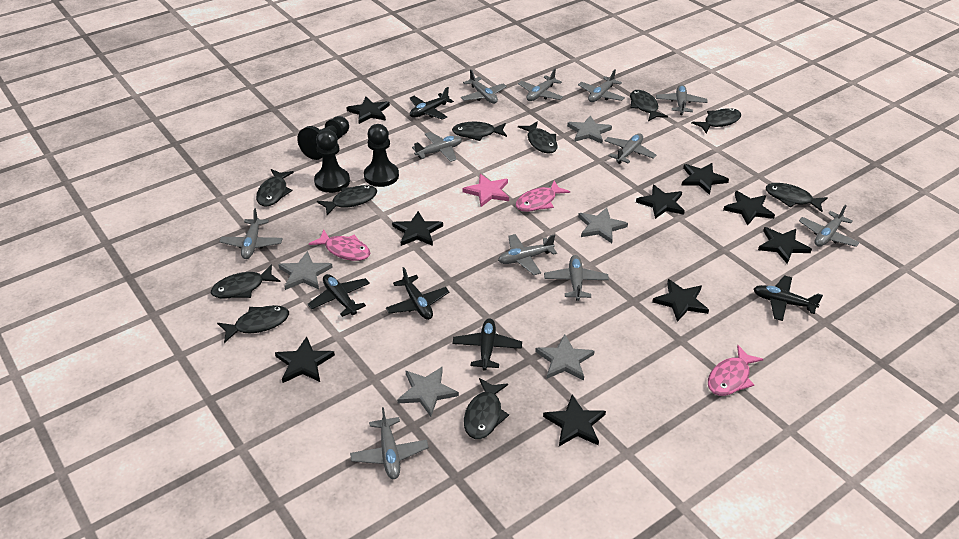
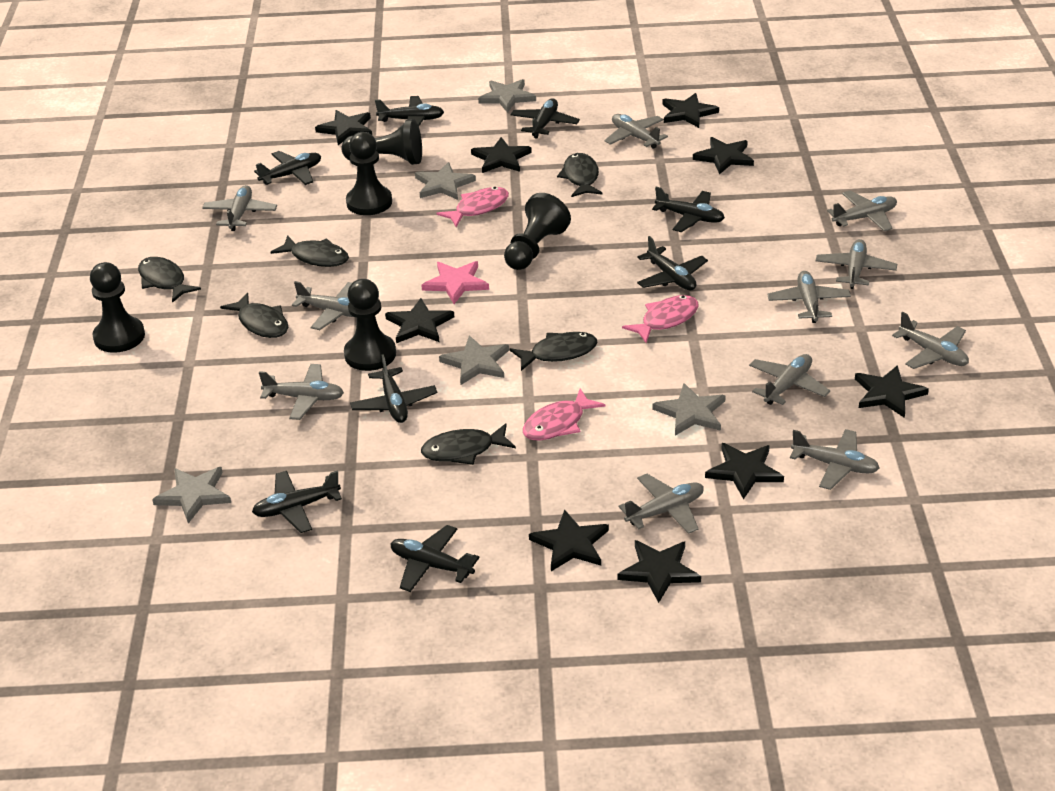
black fish: [211,264,280,299] [217,305,289,343] [256,169,294,207] [317,185,377,215] [452,122,507,141] [464,378,509,439] [518,121,558,154] [630,90,668,121] [691,108,741,134] [766,183,828,212] = 10 -> [138,257,201,303] [220,293,288,338] [270,235,349,267] [421,423,516,465] [510,332,598,371] [557,153,602,197] = 6
black pawn: [297,116,349,160] [314,129,350,193] [364,124,399,187] = 3 -> [90,262,145,353] [341,119,422,165] [344,279,396,371] [346,132,392,215] [504,193,571,270] = 5
black plane: [308,274,370,317] [386,267,449,320] [409,87,454,120] [452,318,522,371] [754,275,823,321] = 5 -> [252,471,342,533] [254,151,321,185] [350,354,437,423] [375,96,444,126] [390,525,479,592] [510,99,580,139] [637,236,708,290] [652,187,725,232] = 8

